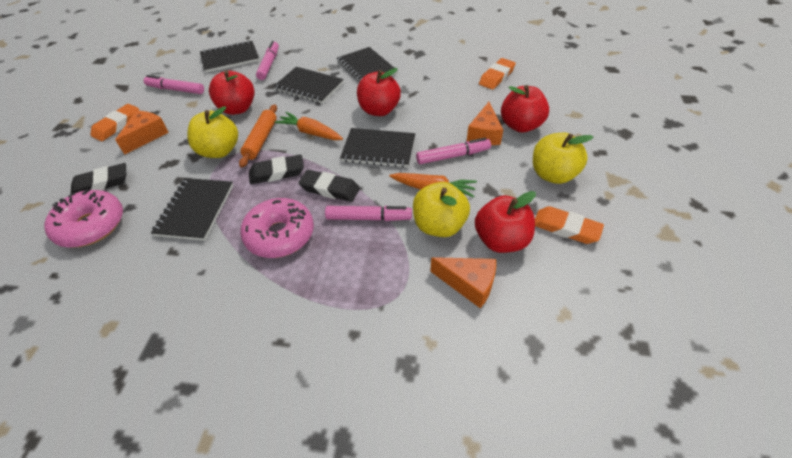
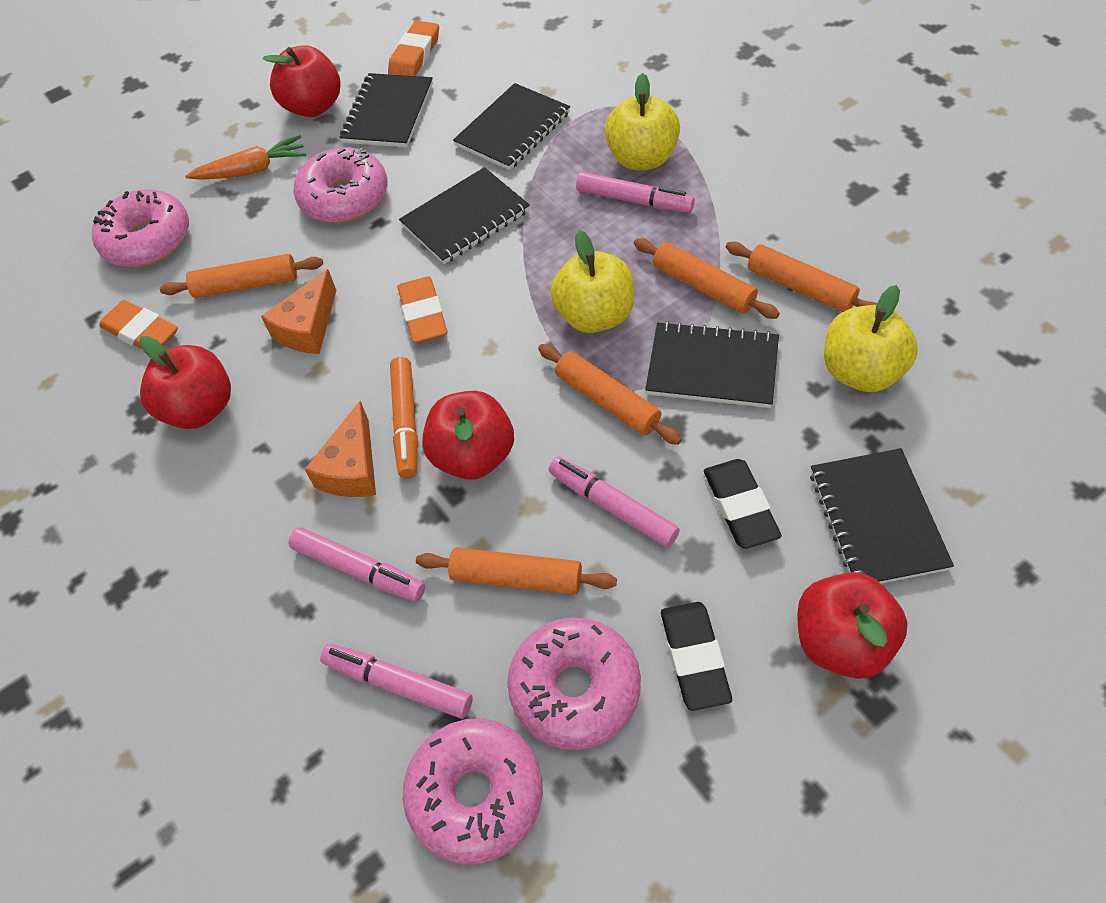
black eraser: [70,163,126,195] [249,155,304,184] [299,170,360,202] = 3 -> [661,602,732,711] [704,459,782,549] = 2
orange carrot: [274,112,343,140] [389,173,477,198] = 2 -> [185,135,306,180] = 1
orange cheese: [115,110,169,155] [430,257,496,308] [467,102,503,145] = 3 -> [261,269,336,354] [304,401,376,497] = 2
orange marker: none = 0 -> [390,357,418,478] = 1
orange rolling pin: [239,104,277,168] = 1 -> [160,254,323,298] [416,547,617,594] [538,344,682,445] [634,238,780,319] [726,242,877,312] = 5
pink donut: [44,189,123,248] [240,198,314,258] = 2 -> [92,189,189,267] [294,147,388,223] [403,718,543,865] [507,618,641,750] = 4

